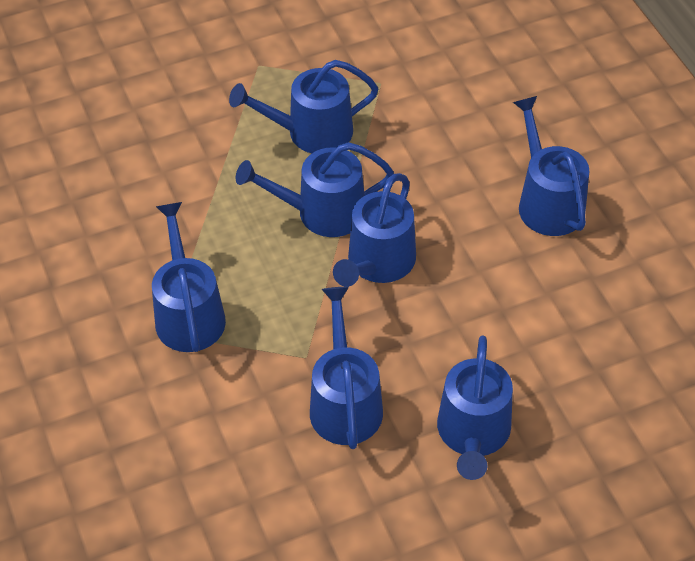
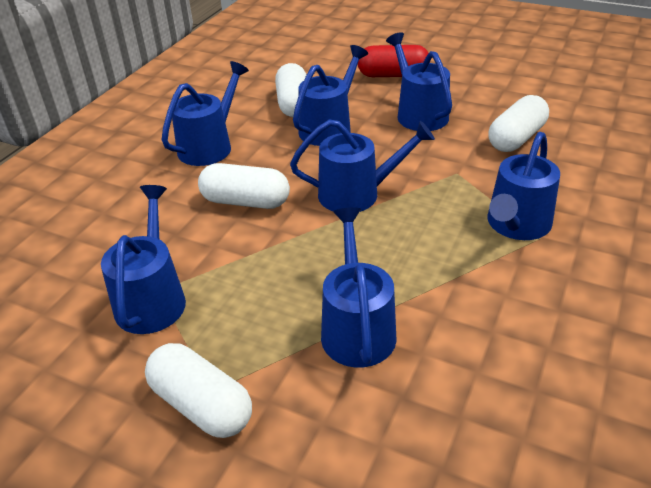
red capsule: none = 0 -> [358,45,429,77] = 1
white capsule: none = 0 -> [145,343,252,438] [198,163,290,209] [275,63,306,117] [489,95,549,152] = 4

